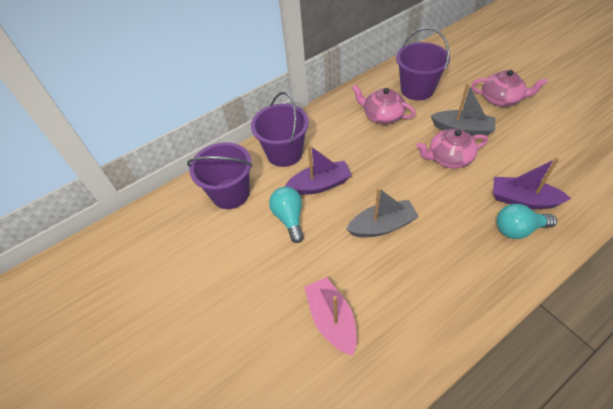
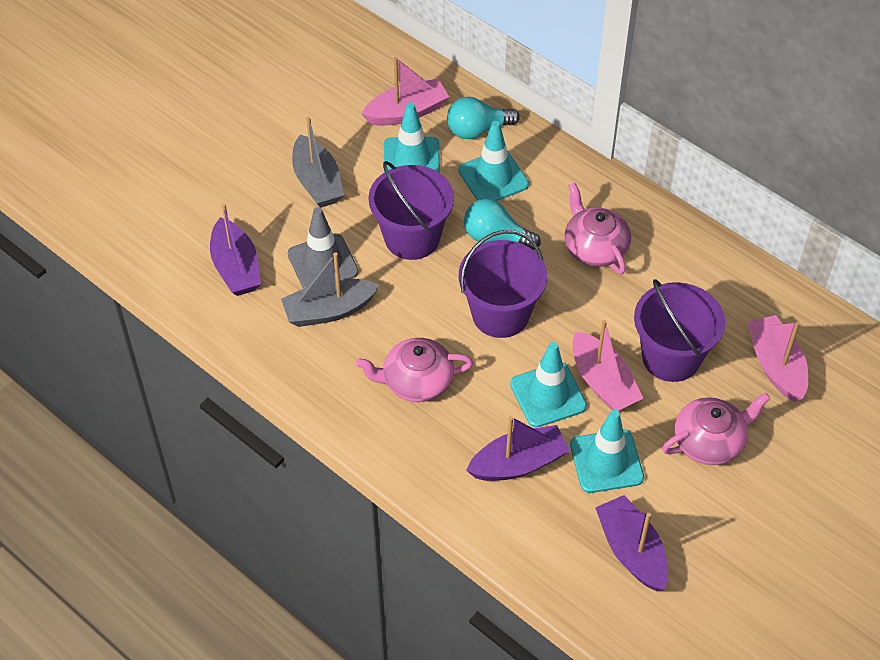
grey traffic cone: none = 0 -> [288,207,359,289] = 1
pink boat: [305,277,357,356] = 1 -> [362,57,449,126] [572,320,644,411] [747,315,808,402] = 3
purple boat: [285,145,352,195] [493,158,571,209] = 2 -> [210,203,261,296] [466,416,570,481] [595,495,668,591] = 3
turquoise traffic cone: none = 0 -> [384,102,440,173] [458,121,529,201] [510,342,587,428] [570,410,644,493] = 4

